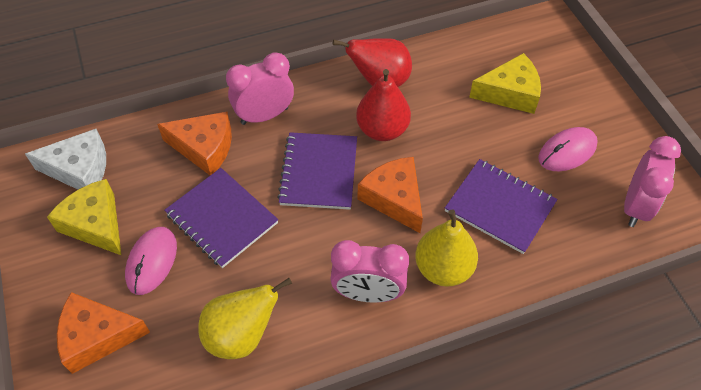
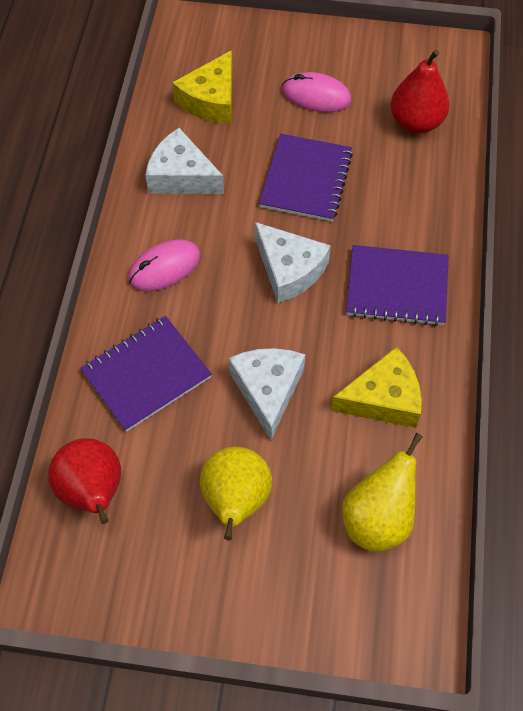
orange cheese: [57,292,150,374] [157,112,232,175] [358,157,423,233] = 3 -> none = 0
pink clock: [226,52,294,125] [330,240,409,303] [624,136,681,227] = 3 -> none = 0
white cheese: [25,129,106,190] = 1 -> [145,128,224,194] [228,348,305,440] [255,222,331,303] = 3

